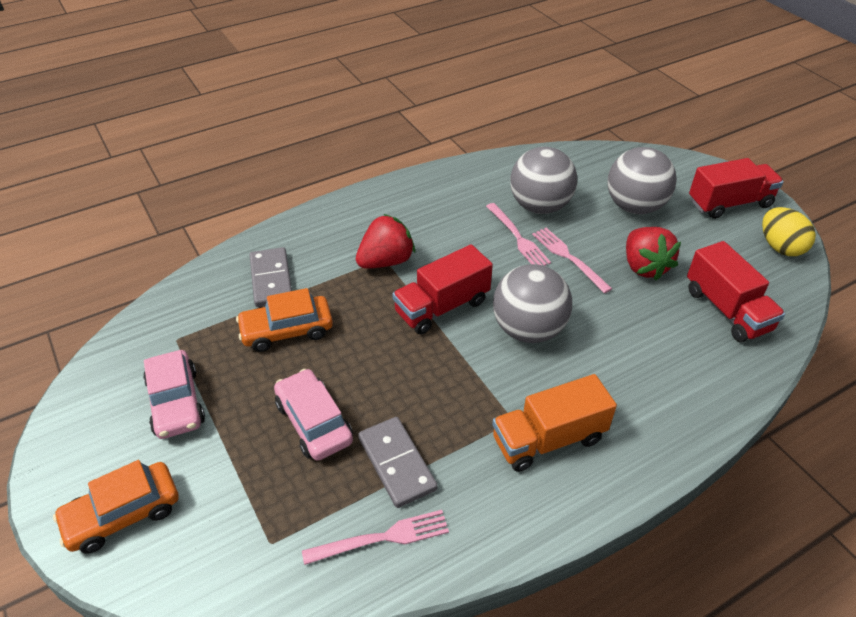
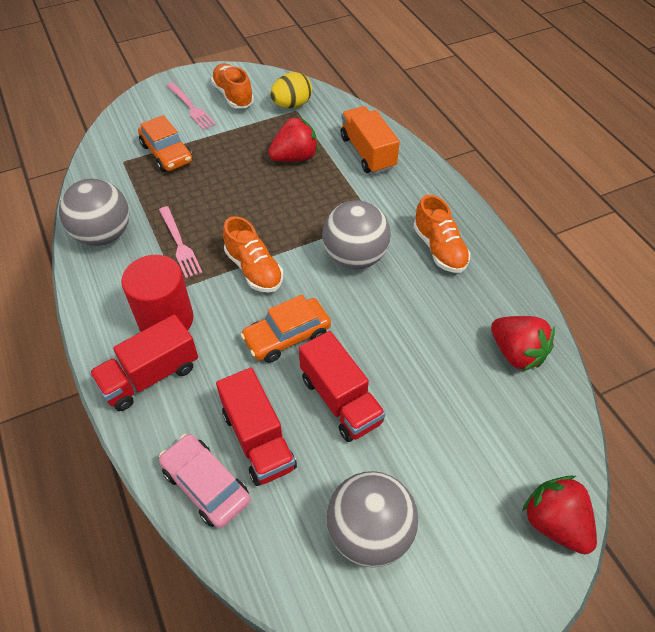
grey domino: [250,247,292,307] [358,417,438,508] = 2 -> none = 0
orange shoe: none = 0 -> [211,63,254,108] [223,216,283,293] [413,195,470,273] = 3
pink car: [143,350,205,439] [274,369,353,461] = 2 -> [159,434,250,528] = 1
pink fork: [302,510,449,565] [486,203,551,266] [532,228,612,293] = 3 -> [159,206,202,278] [167,82,216,130] = 2
red cylinder: none = 0 -> [121,255,193,332] = 1
red strawberry: [356,214,415,269] [626,227,681,280] = 2 -> [268,117,319,162] [491,316,555,371] [522,475,597,554] = 3

